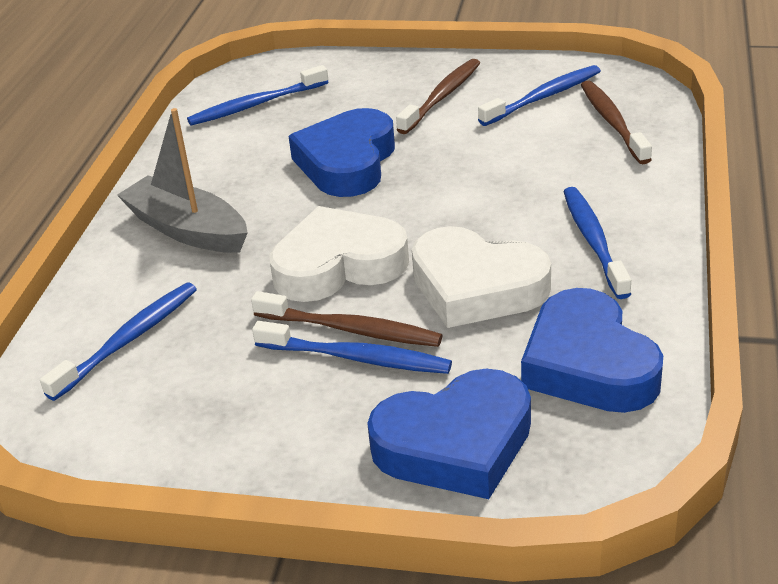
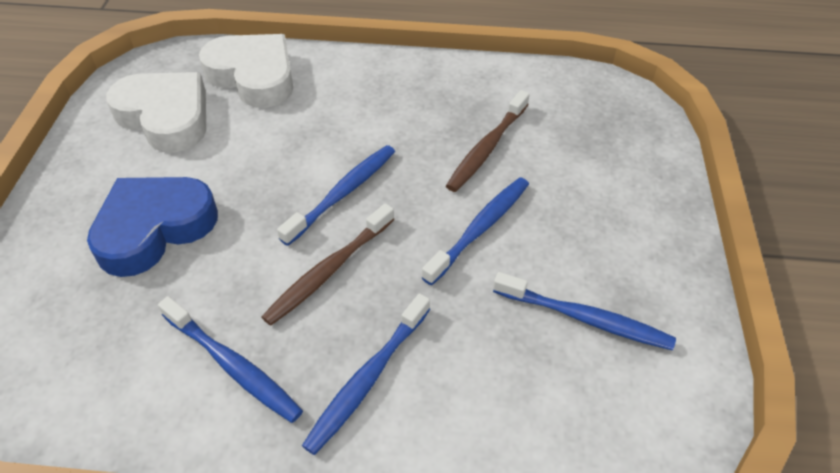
blue heart: [289,108,395,197] [367,369,531,499] [521,288,663,413] = 3 -> [87,177,218,277] = 1
brown toothbrush: [251,291,443,347] [396,59,480,134] [581,80,652,164] = 3 -> [261,203,395,326] [446,90,530,192] = 2
grey boat: [117,108,248,253] = 1 -> none = 0

